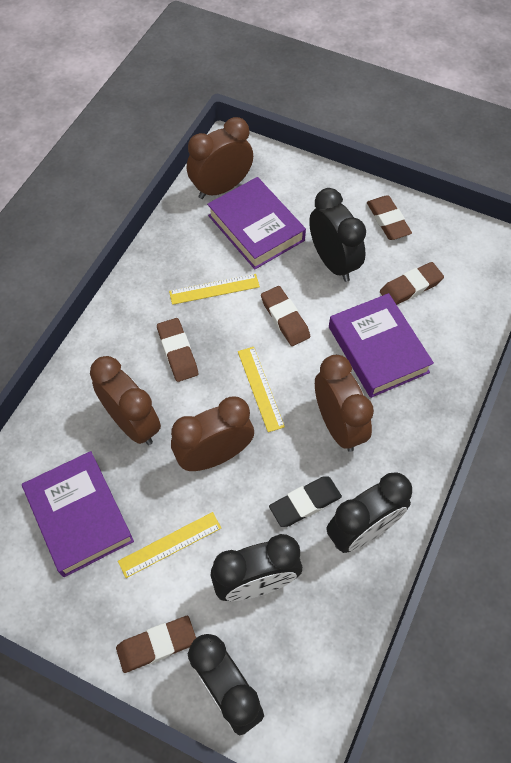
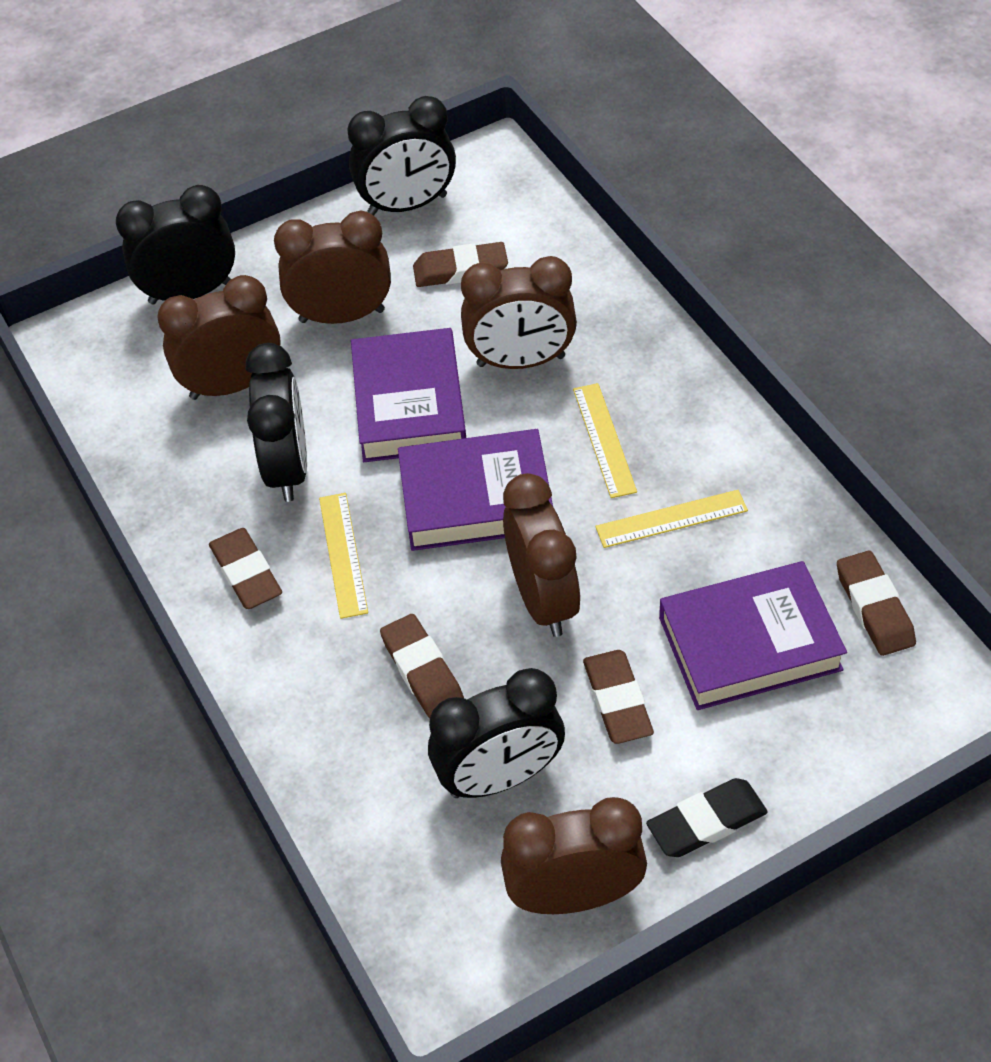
brown clock: [90,356,161,445] [171,396,254,471] [187,117,253,199] [315,355,374,452] = 4 -> [157,275,281,400] [274,211,391,324] [461,256,577,369] [501,797,647,914] [503,473,580,637] = 5

